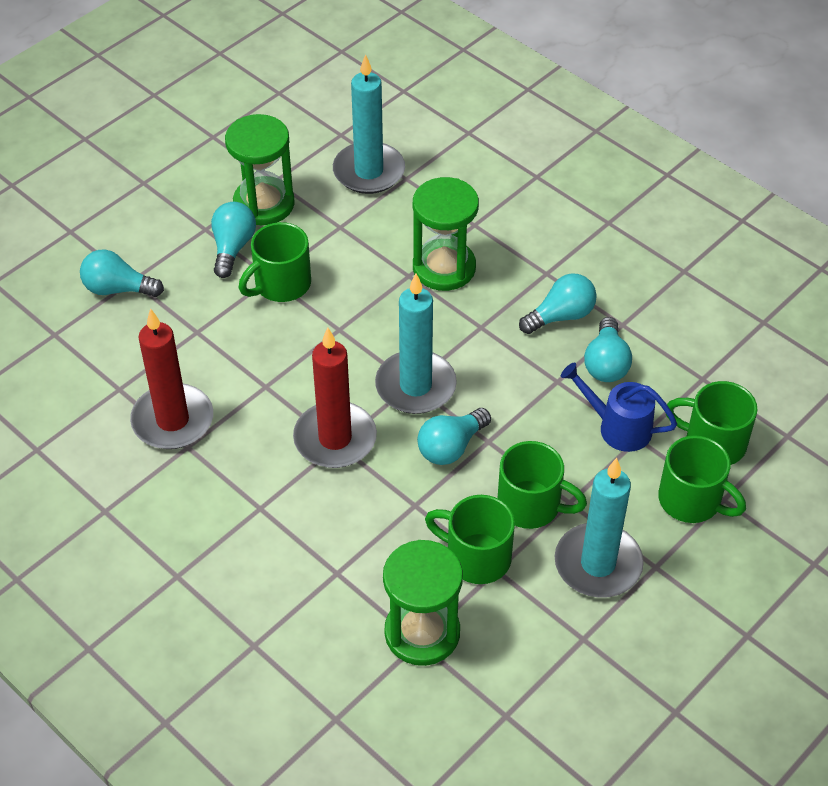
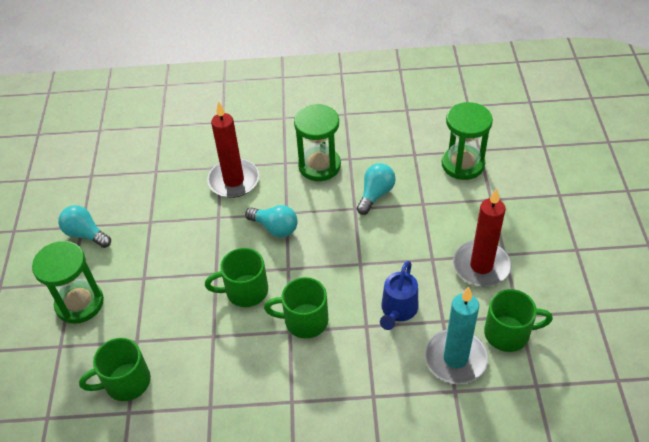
green mug: [239,222,311,302] [425,495,515,584] [498,441,587,529] [658,435,746,523] [666,381,757,465] = 5 -> [79,338,151,401] [205,248,268,307] [264,277,329,339] [484,289,553,352] = 4
turquoise candle: [333,54,405,194] [375,274,457,414] [555,458,644,598] = 3 -> [425,287,488,384] = 1
turquoise light bulb: [80,250,164,297] [211,202,256,278] [417,408,491,465] [519,273,597,334] [584,317,632,382] = 5 -> [58,205,111,248] [245,205,298,238] [357,163,396,215] = 3

